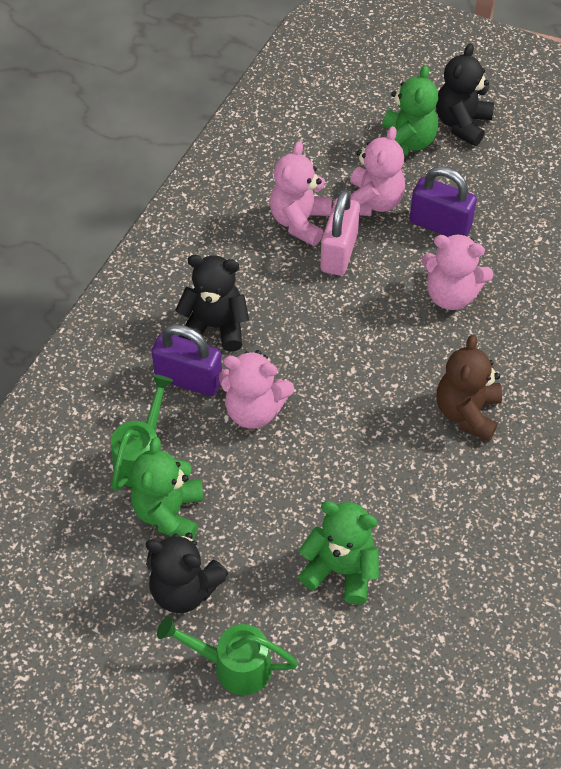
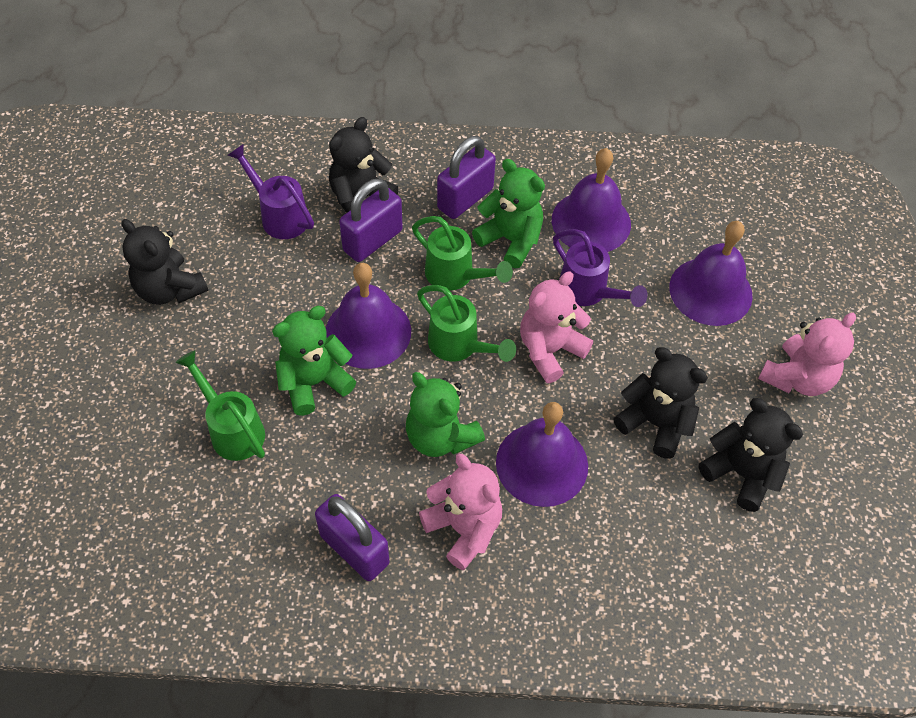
black teddy bear: [145,533,228,613] [175,255,249,352] [436,43,494,146] = 3 -> [121,219,208,305] [329,117,399,213] [613,347,708,459] [699,398,803,512] = 4
brown teddy bear: [437,335,502,441] = 1 -> none = 0
green watering can: [111,374,174,491] [157,616,298,695] = 2 -> [175,350,265,461] [412,216,513,291] [417,285,516,362] = 3
pink padlock: [320,190,360,276] = 1 -> none = 0
pink teddy bear: [219,350,294,429] [270,141,332,246] [350,126,405,216] [422,234,494,310] = 4 -> [419,453,502,570] [520,271,593,383] [758,313,856,396] = 3
purple bell: none = 0 -> [326,263,411,369] [496,402,588,507] [552,148,631,252] [669,221,753,326] = 4
purple padlock: [151,324,222,396] [409,166,477,237] = 2 -> [315,494,390,581] [339,178,403,262] [437,136,496,219] = 3
purple watering can: none = 0 -> [227,144,314,239] [553,229,648,307] = 2

